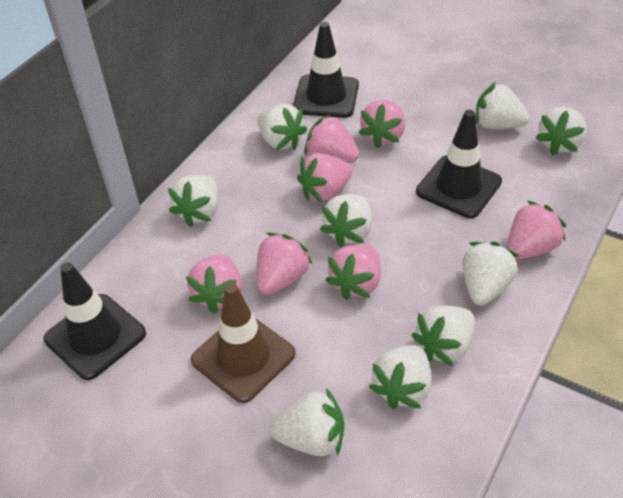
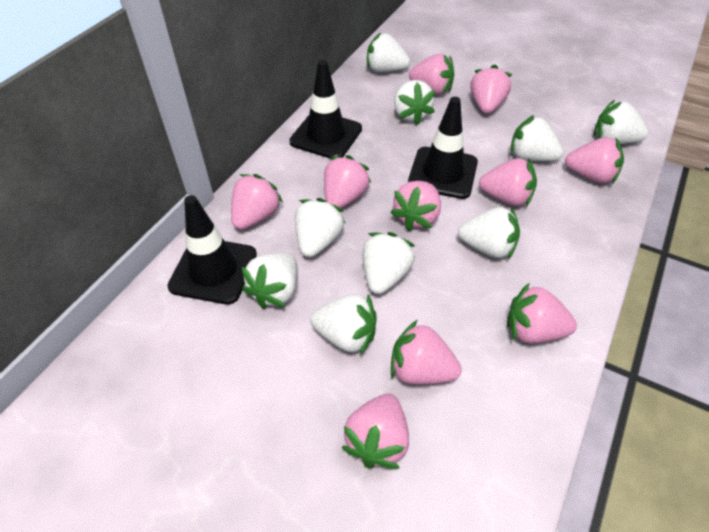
brown traffic cone: [191,283,296,403] = 1 -> none = 0
pink strawberry: [186,254,242,314] [256,233,313,295] [297,153,353,203] [304,114,359,163] [325,244,381,300] [359,100,405,148] [507,201,566,259] = 7 -> [231,174,283,230] [324,155,371,208] [341,394,409,469] [390,181,441,231] [391,320,462,385] [409,54,454,95] [470,65,512,114] [479,158,537,206] [507,282,577,343] [565,137,624,184] = 10

